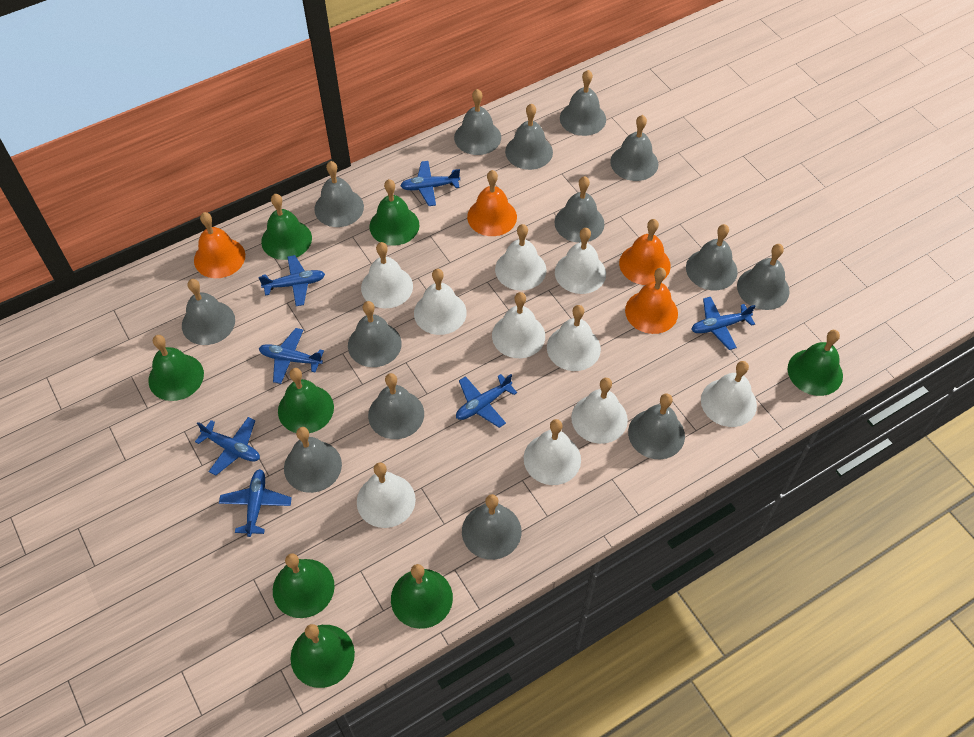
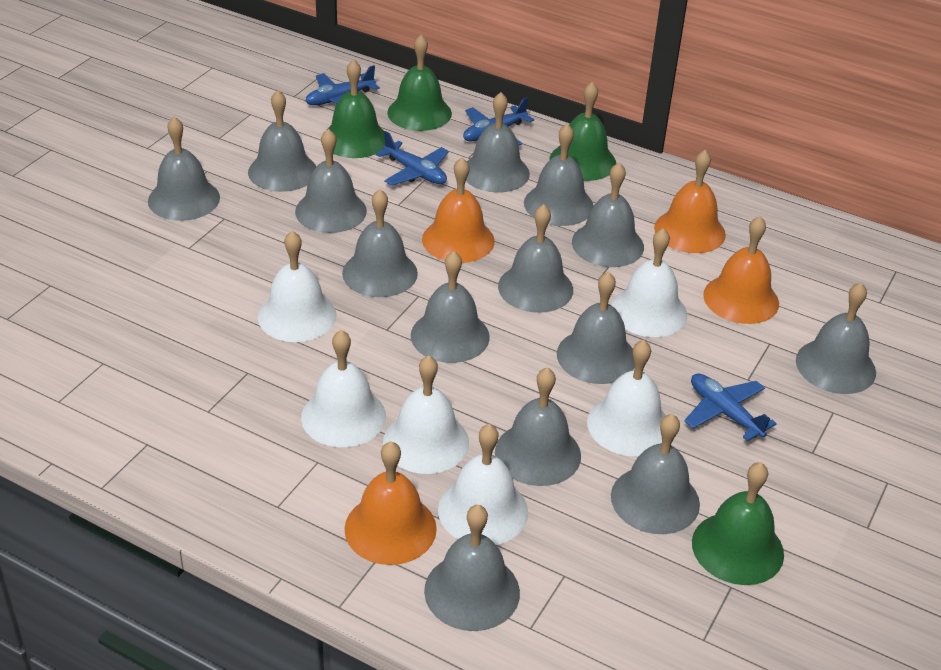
blue plane: [195,417,260,476] [219,469,292,537] [259,255,325,306] [259,328,324,384] [400,161,460,206] [456,374,517,428] [691,297,755,350] = 7 -> [305,65,380,105] [376,131,449,186] [463,97,534,146] [684,373,777,441] = 4
green bell: [148,335,204,401] [261,194,312,260] [273,553,335,618] [278,368,334,433] [291,624,355,688] [369,179,419,246] [391,564,453,629] [788,330,843,396] = 8 -> [328,59,385,158] [387,34,452,131] [549,82,616,181] [692,462,784,585] = 4
white bell: [357,462,416,528] [361,242,413,308] [414,269,467,335] [492,292,545,358] [495,224,547,291] [524,419,581,485] [547,305,601,371] [555,228,606,294] [571,378,628,444] [701,361,757,427] = 10 -> [258,231,337,342] [301,330,386,447] [383,355,469,474] [438,424,528,545] [587,340,666,456] [611,228,687,337] = 6

